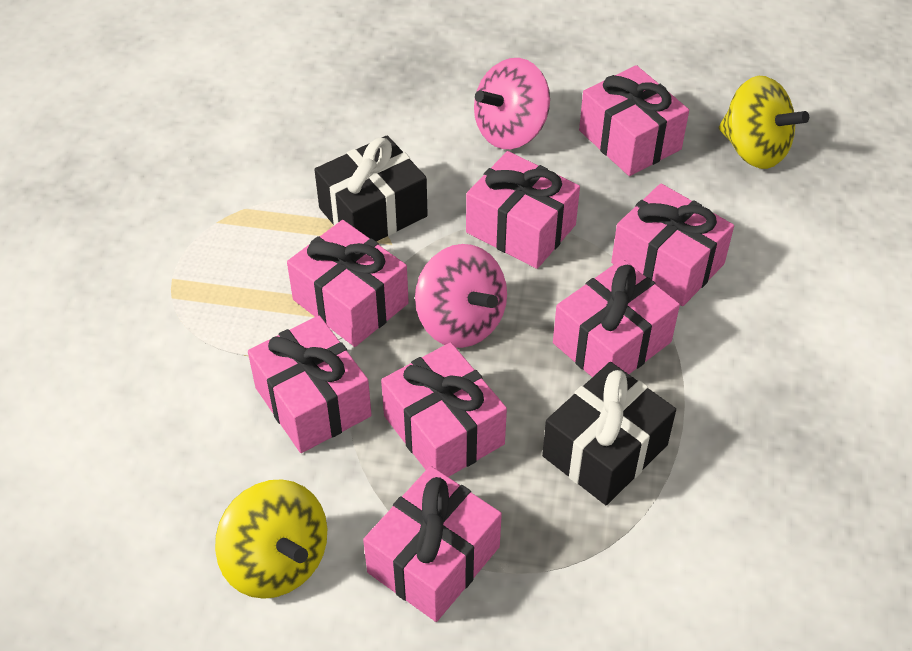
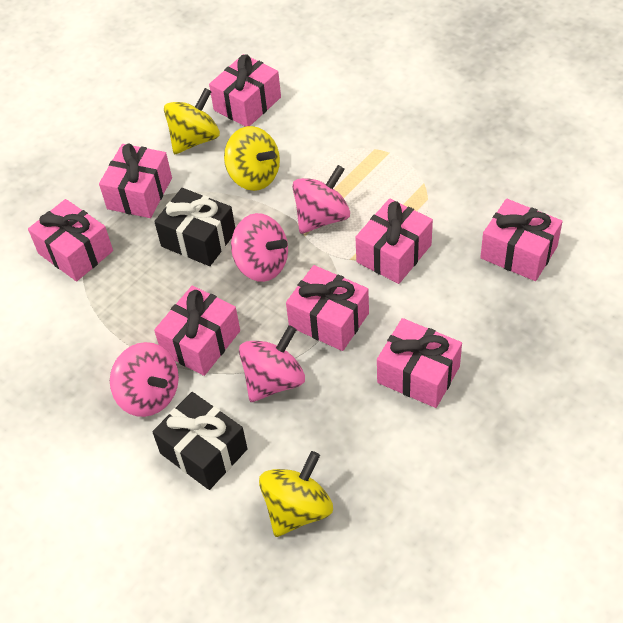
pink spinning top: [415,244,507,348] [474,58,550,149] = 2 -> [110,342,179,417] [231,213,288,282] [239,325,305,402] [292,165,350,234] = 4
yellow spinning top: [215,479,327,599] [719,76,809,169] = 2 -> [164,88,220,154] [224,126,280,191] [259,451,333,537] = 3

